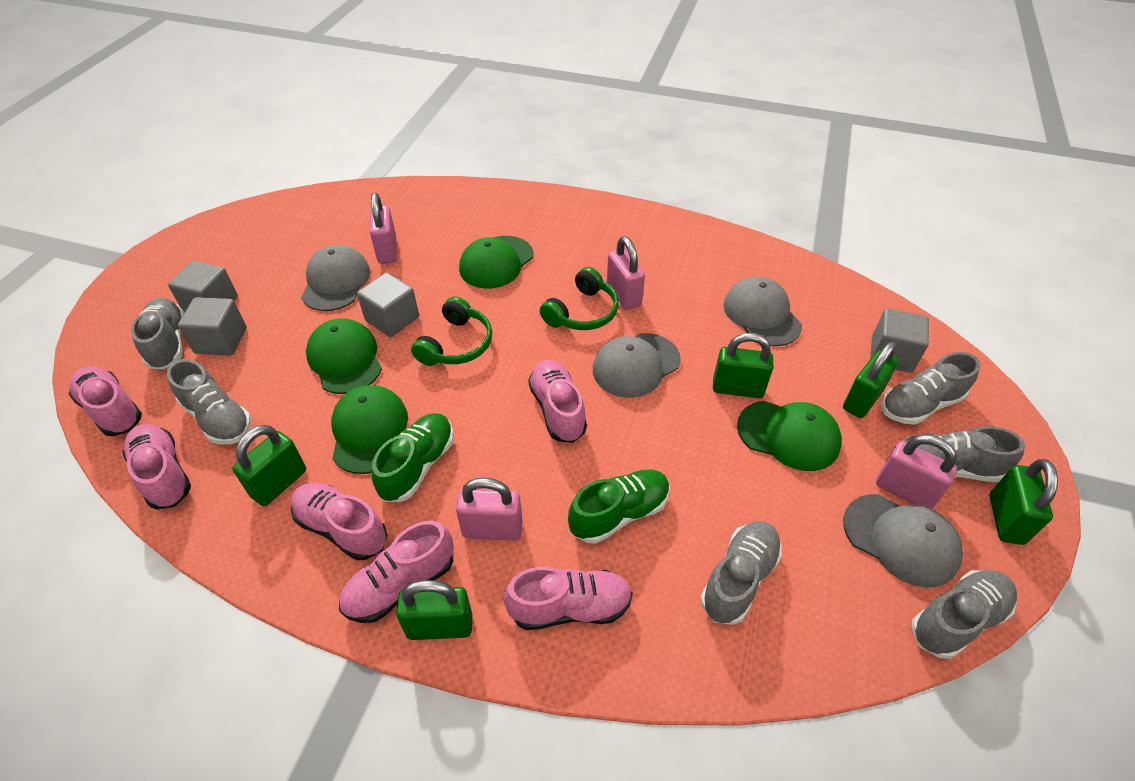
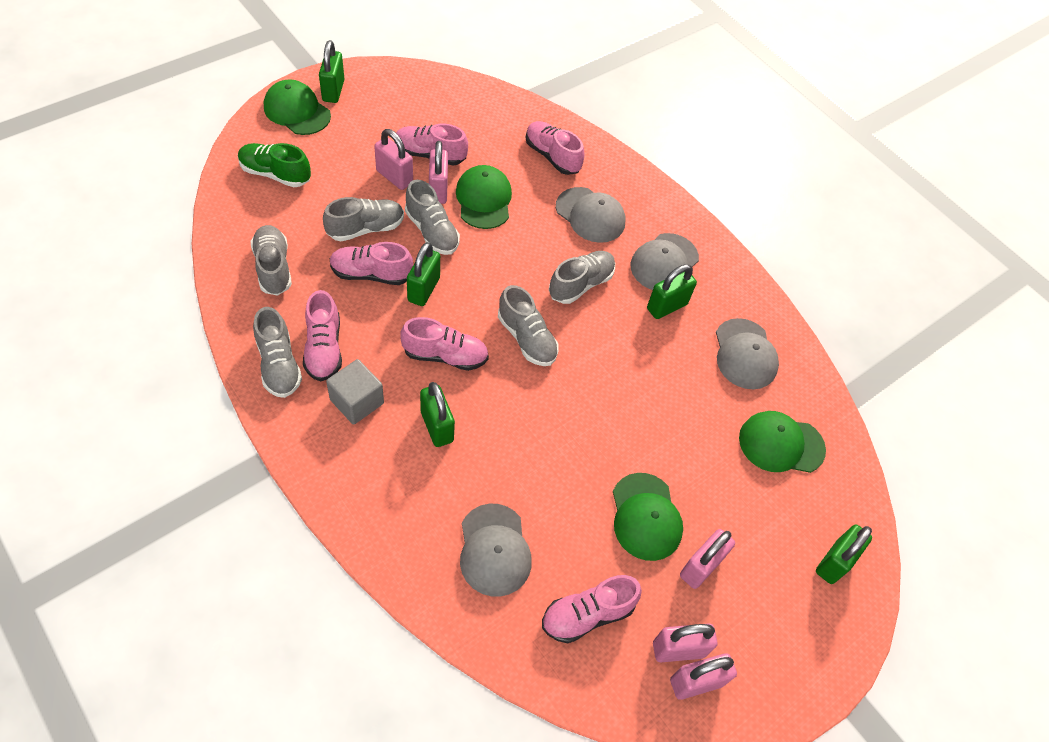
green headphones: [411,296,493,366] [540,267,619,330] = 2 -> none = 0
green shoe: [372,413,454,502] [568,470,670,544] = 2 -> [238,143,311,187] = 1
grey cube: [168,260,238,313] [178,297,247,356] [357,272,419,337] [870,308,929,373] = 4 -> [326,359,384,425] = 1
pink padlock: [370,193,397,264] [456,478,522,541] [607,236,645,310] [876,435,957,509] = 4 -> [374,129,413,190] [429,141,448,204] [653,624,718,662] [670,654,737,700] [680,529,735,589] = 5

